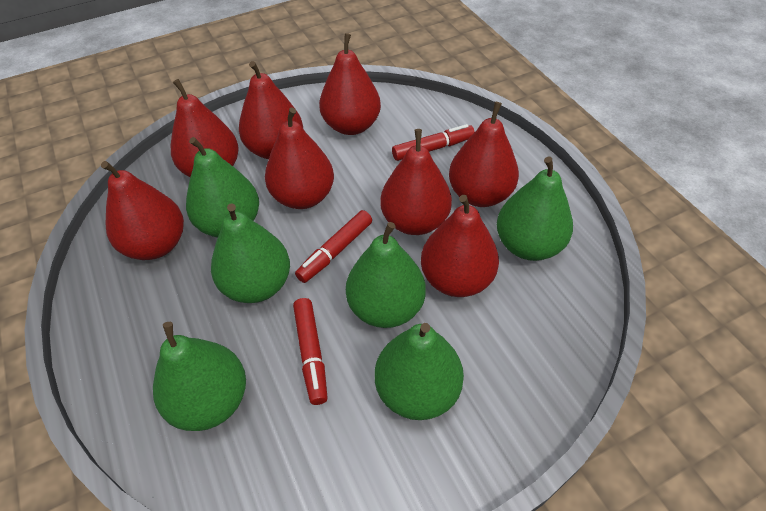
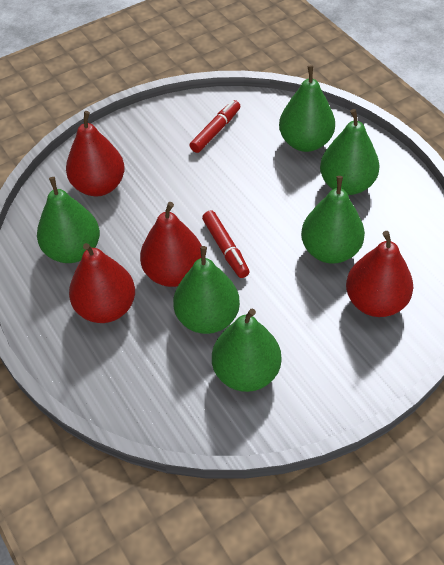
red marker: [293,298,328,405] [295,210,372,283] [392,124,475,161] = 3 -> [189,100,240,153] [202,210,250,278] = 2
red pear: [101,161,184,260] [171,79,239,177] [239,61,303,159] [265,108,334,209] [319,33,381,135] [380,129,452,235] [421,195,499,297] [449,102,519,207] = 8 -> [66,111,125,196] [69,243,135,323] [140,202,202,287] [346,231,413,317] = 4

